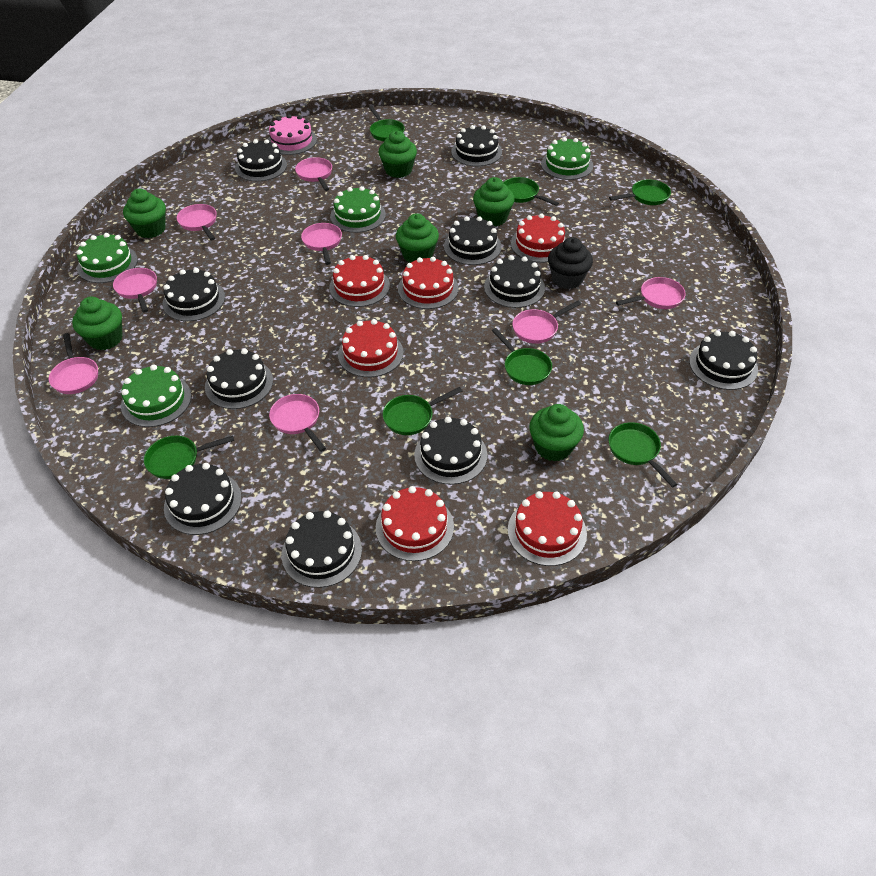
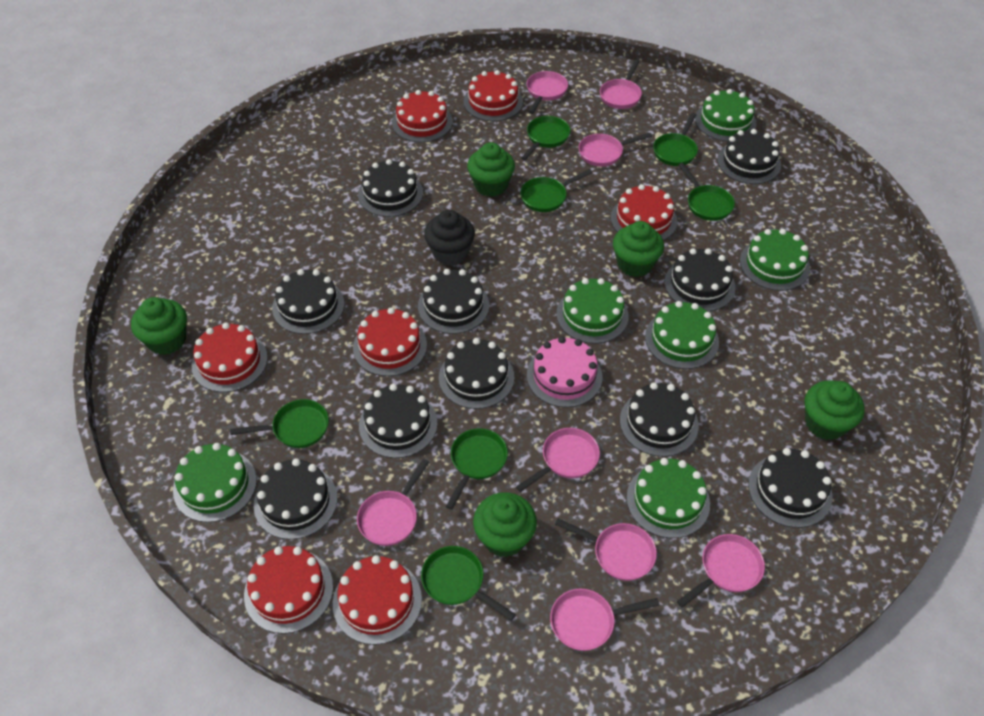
green cake: [76,233,138,283] [121,365,192,427] [330,186,386,233] [541,137,593,180] = 4 -> [173,443,257,522] [556,278,629,344] [626,458,710,538] [645,301,719,369] [695,89,757,141] [740,229,810,291] = 6
green cupcake: [72,297,123,350] [123,189,166,238] [378,131,417,178] [396,213,439,263] [473,177,514,226] [529,404,584,462] = 6 -> [131,297,187,355] [467,142,515,197] [473,492,537,557] [613,221,664,277] [805,380,865,440] = 5
red cake: [329,255,390,307] [338,319,404,377] [376,486,454,561] [398,257,459,309] [508,491,587,566] [511,213,567,263] = 6 -> [192,322,268,392] [244,546,333,634] [333,555,422,645] [353,307,427,376] [392,90,453,142] [464,70,523,121] [611,184,678,240] = 7

